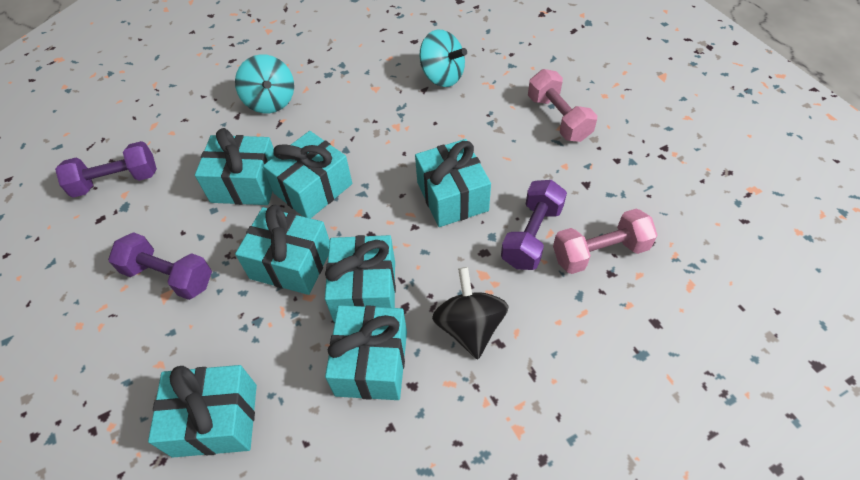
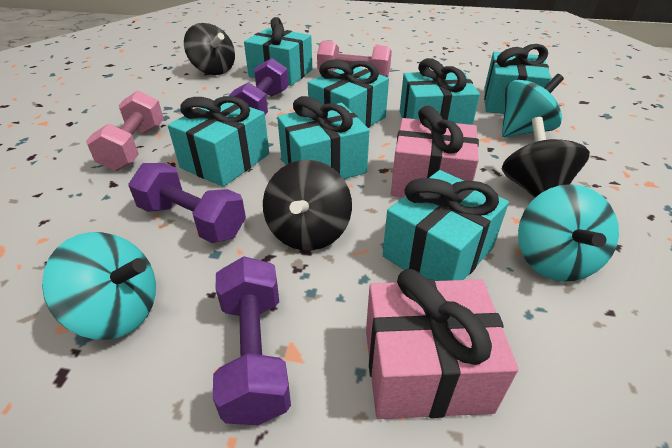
black spinning top: [432,267,509,359] = 1 -> [184,23,235,75] [263,160,352,250] [502,117,590,198] = 3
pink gift: none = 0 -> [366,269,518,419] [391,106,479,197] = 2
turquoise spinning top: [235,54,294,113] [420,30,467,87] = 2 -> [42,232,156,340] [502,74,564,137] [518,184,619,282] = 3

